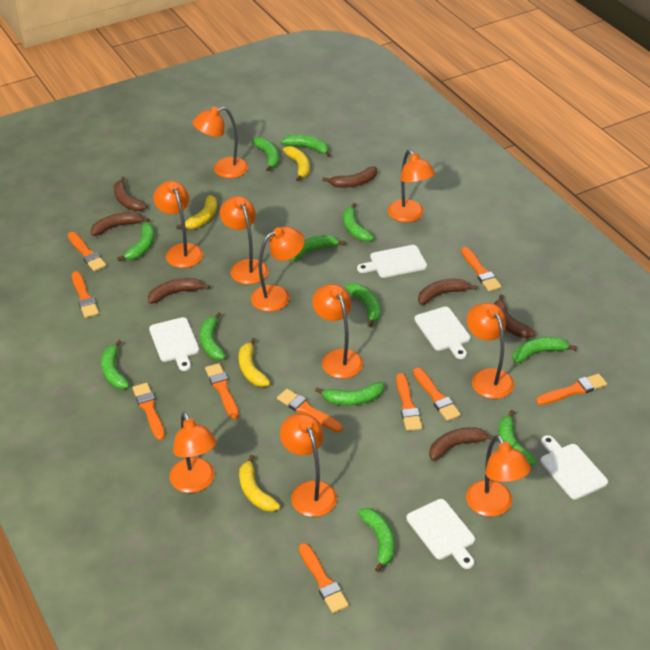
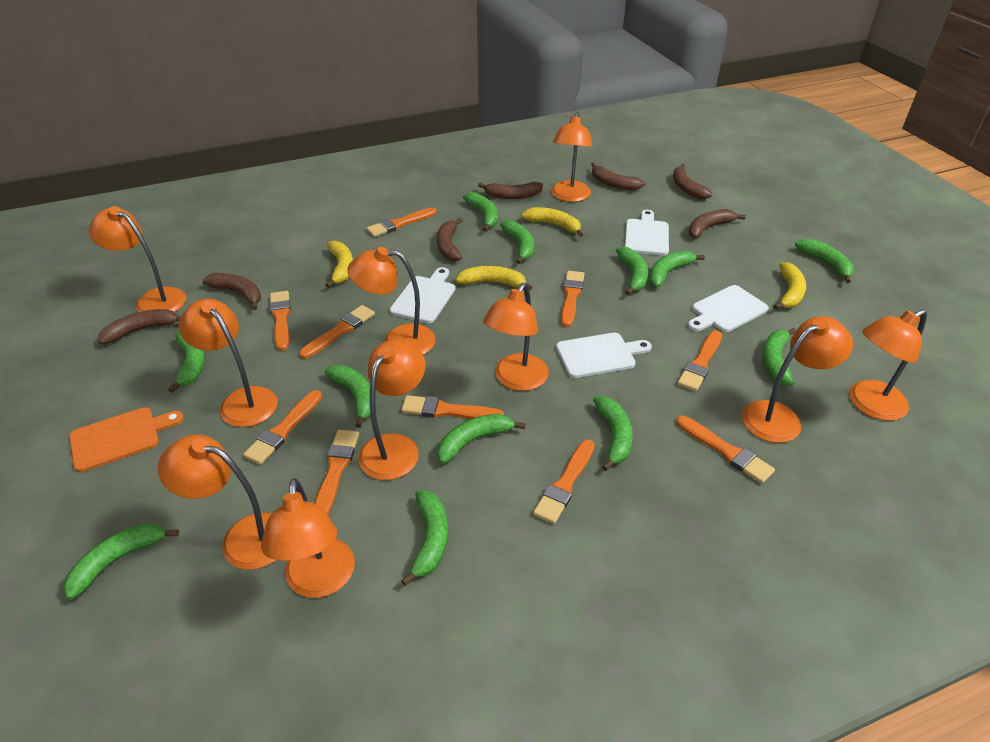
orange cutting board: none = 0 -> [69,407,184,472] = 1
white cutting board: [149,317,200,371] [357,245,427,278] [406,499,475,569] [414,307,470,359] [540,435,608,500] = 5 -> [390,267,455,323] [556,333,652,378] [625,210,669,255] [688,285,769,332] = 4

